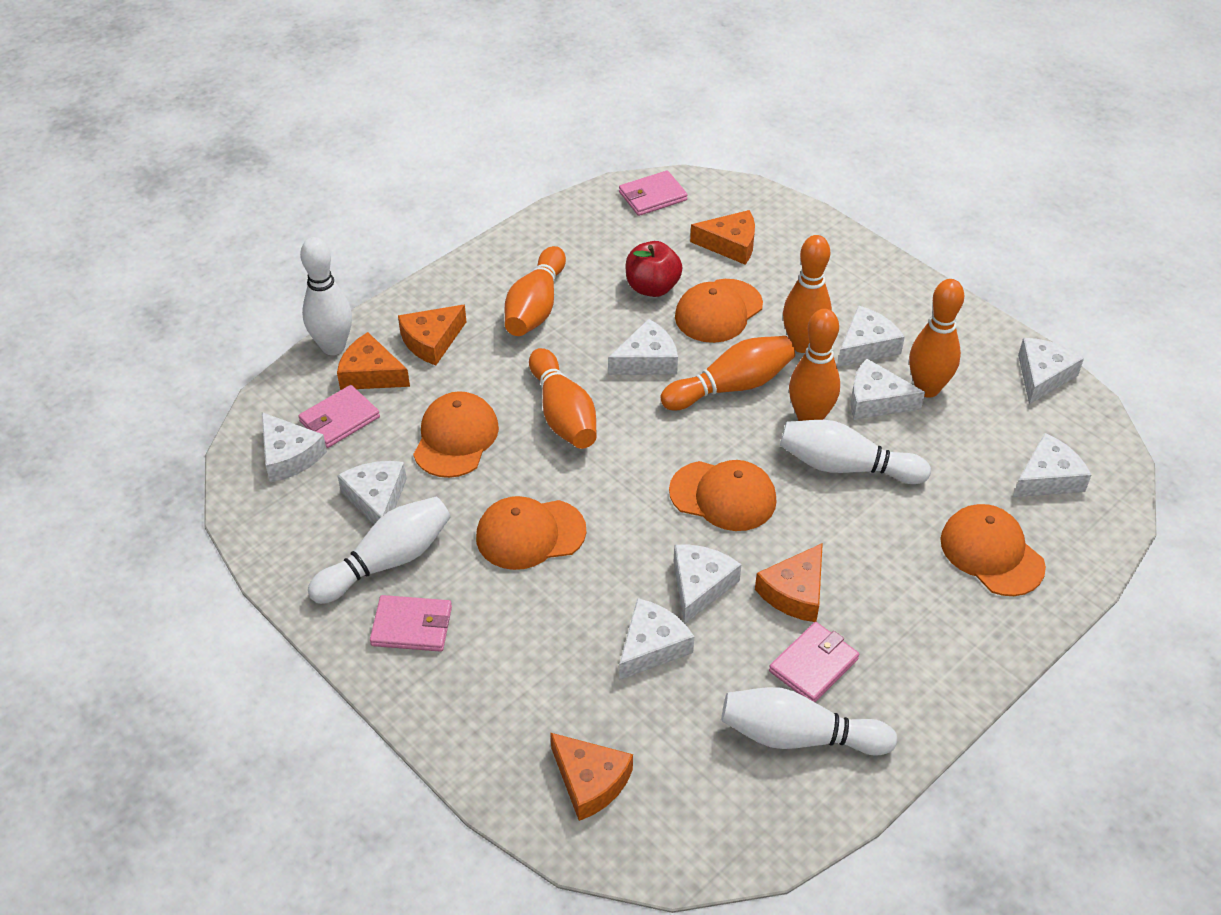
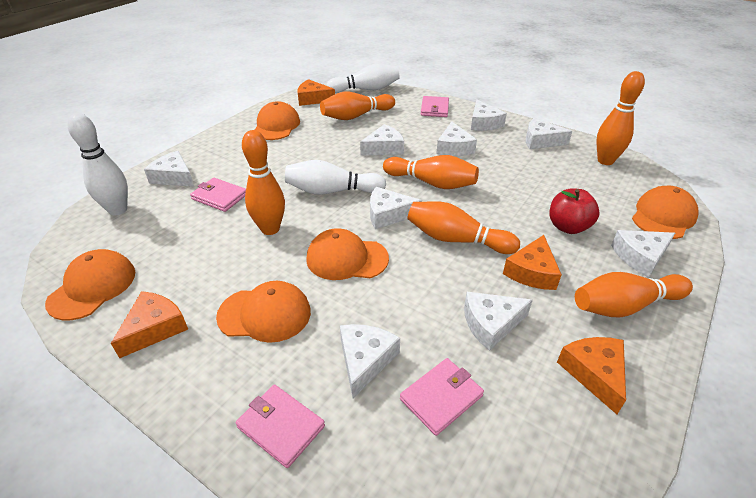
orange cheese: [337,332,410,390] [398,305,466,366] [550,733,633,821] [690,210,755,265] [755,543,823,622] = 5 -> [111,291,188,358] [297,79,335,106] [503,235,562,290] [557,337,626,414] = 4
white bowling pin: [300,237,352,355] [308,497,450,604] [722,687,897,756] [780,420,931,484] = 4 -> [67,113,128,215] [285,160,386,195] [327,64,400,93] = 3

